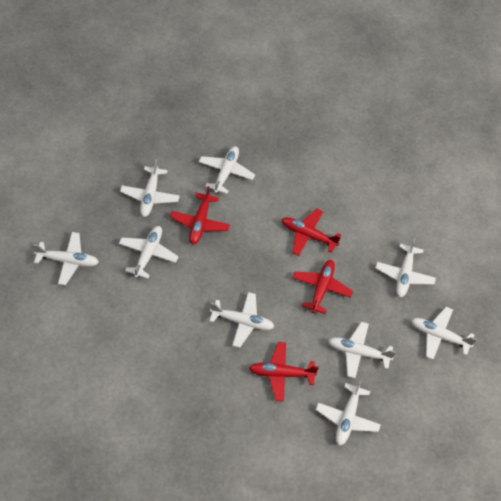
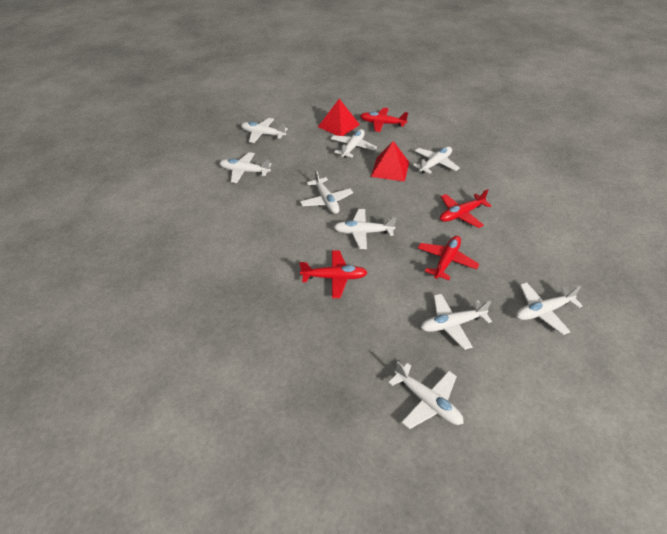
red pyramid: none = 0 -> [318,99,360,136] [371,141,409,182] = 2

